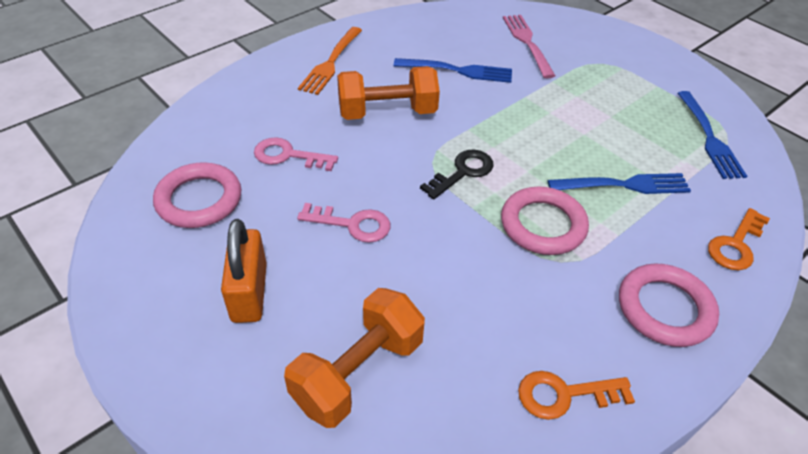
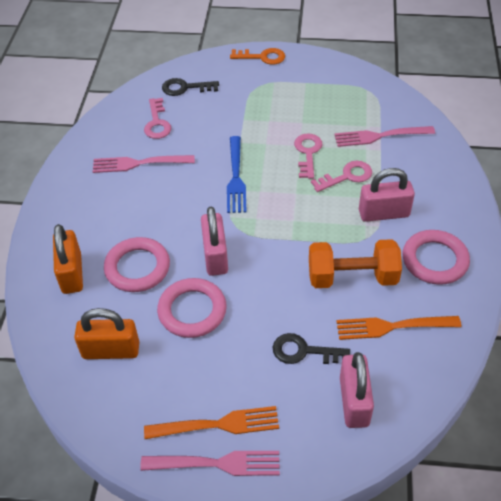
black key: [420,150,494,199] = 1 -> [162,78,219,96] [273,333,350,364] = 2
blue fork: [394,58,512,83] [548,173,691,194] [678,91,747,179] = 3 -> [227,136,247,213] = 1
orange dumbbell: [284,288,425,428] [337,66,440,120] = 2 -> [309,239,402,288] = 1
orange fork: [298,27,362,95] = 1 -> [144,406,279,439] [336,316,461,340] = 2
orange key: [518,371,635,420] [708,208,770,270] = 2 -> [230,48,285,65] = 1
orange padlock: [221,219,267,323] = 1 -> [53,224,83,294] [74,308,139,359] = 2
pink fork: [503,15,556,78] = 1 -> [92,155,195,173] [140,451,280,476] [334,126,435,147] = 3
pink key: [254,137,338,171] [297,203,390,243] = 2 -> [144,98,172,139] [294,133,322,179] [311,161,372,192] = 3
pink padlock: none = 0 -> [201,206,228,276] [340,352,374,428] [359,168,415,222] = 3

